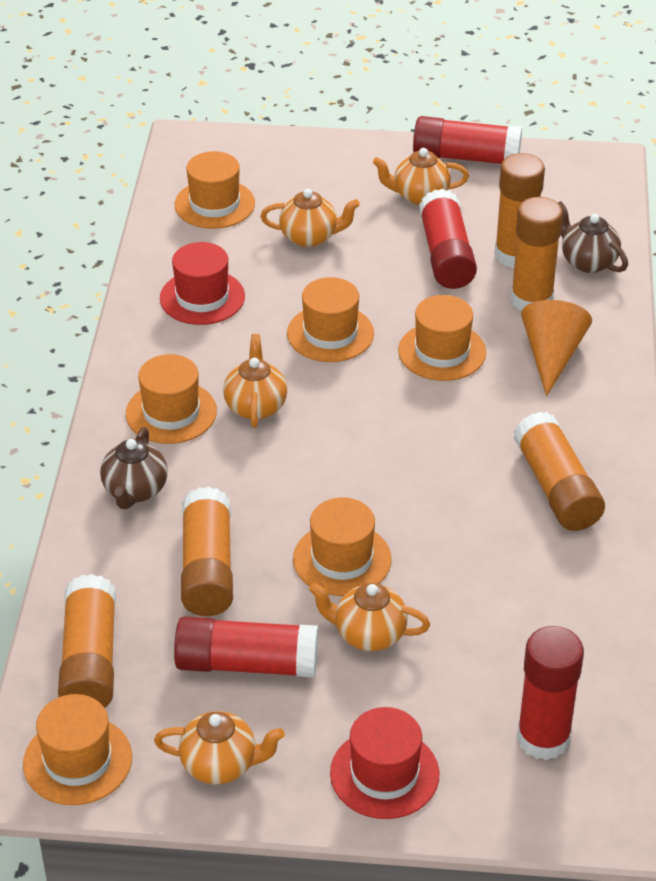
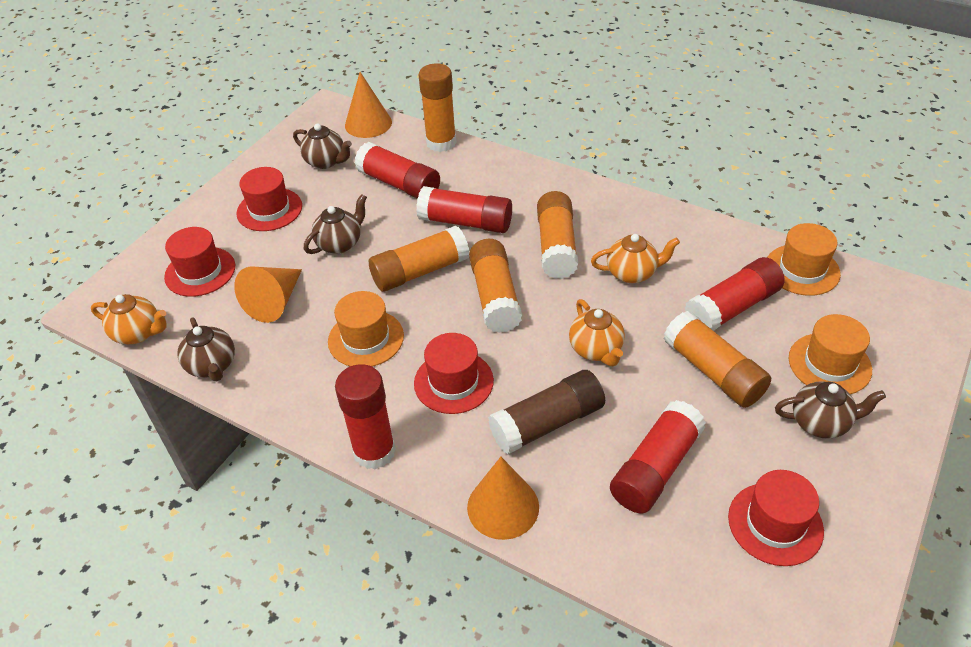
brown glue stick: none = 0 -> [488,370,605,454] = 1
brown teapot: [100,427,168,509] [558,201,628,273] = 2 -> [177,317,235,381] [293,124,352,169] [304,194,367,254] [775,381,886,439] = 4
orange cone: [521,300,592,396] = 1 -> [234,266,302,323] [345,72,392,138] [467,457,539,540] = 3
orange hat: [23,694,132,805] [126,354,217,444] [175,151,255,229] [287,277,374,362] [293,498,391,596] [398,295,486,381] = 6 -> [328,291,404,367] [767,223,841,296] [789,314,872,394] = 3
orange teapot: [154,711,285,784] [223,334,287,428] [260,189,360,247] [309,583,430,651] [373,148,469,205] = 5 -> [91,294,167,344] [569,299,625,366] [591,234,680,283] = 3
red glue stick: [174,616,318,678] [413,116,522,164] [419,189,477,289] [517,626,584,760] = 4 -> [335,364,396,470] [354,142,440,198] [416,186,512,233] [610,400,706,513] [685,257,785,331] = 5
red hat: [160,242,245,325] [330,707,439,819] = 2 -> [164,227,235,297] [237,167,302,231] [414,333,494,414] [728,470,824,566] = 4

